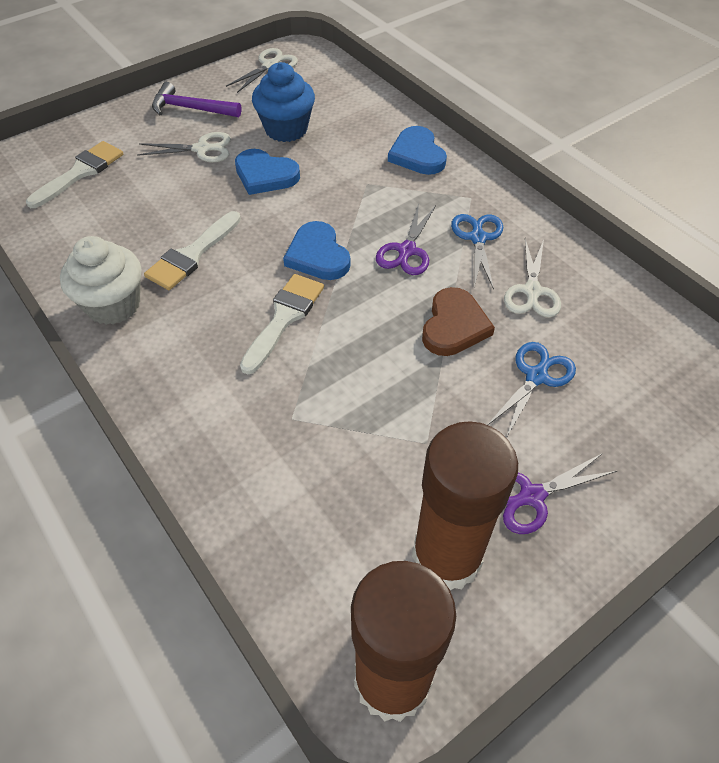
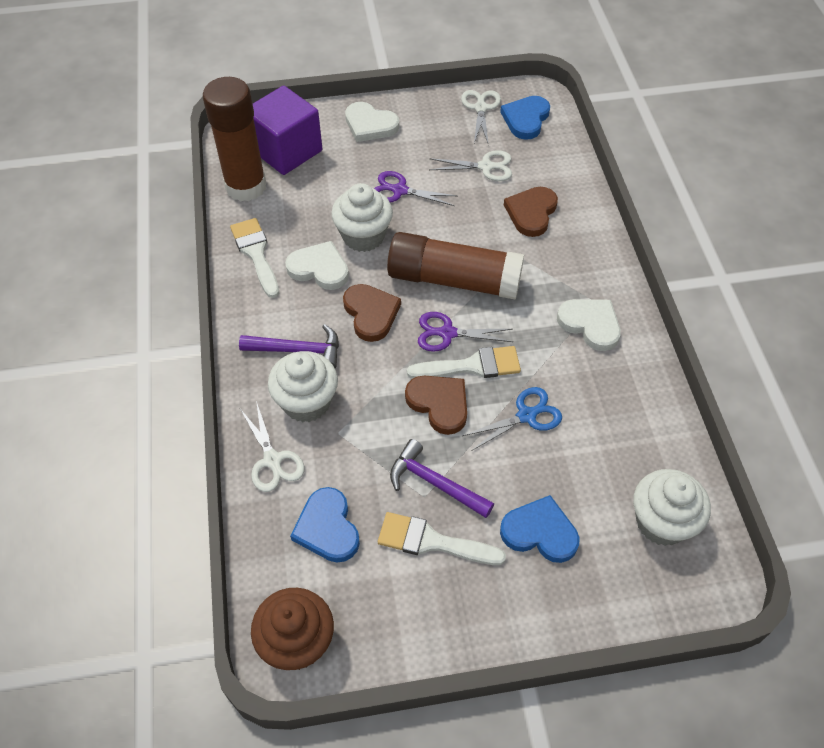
blue cupcake: [252,62,315,142] = 1 -> none = 0
blue scissors: [451,214,503,289] [488,342,576,438] = 2 -> [463,387,562,451] = 1
brown cupcake: none = 0 -> [251,588,334,670] = 1
brown heart: [422,287,495,356] = 1 -> [343,284,401,342] [405,376,467,435] [504,187,558,237] = 3
purple cube: none = 0 -> [253,86,322,175] = 1
purple hammer: [152,82,241,117] = 1 -> [239,324,339,368] [390,439,494,518] = 2
white cupcake: [60,236,141,325] = 1 -> [268,351,338,422] [331,183,393,252] [633,469,711,546] = 3
white heart: none = 0 -> [285,241,349,290] [345,102,399,142] [557,299,621,351] = 3

